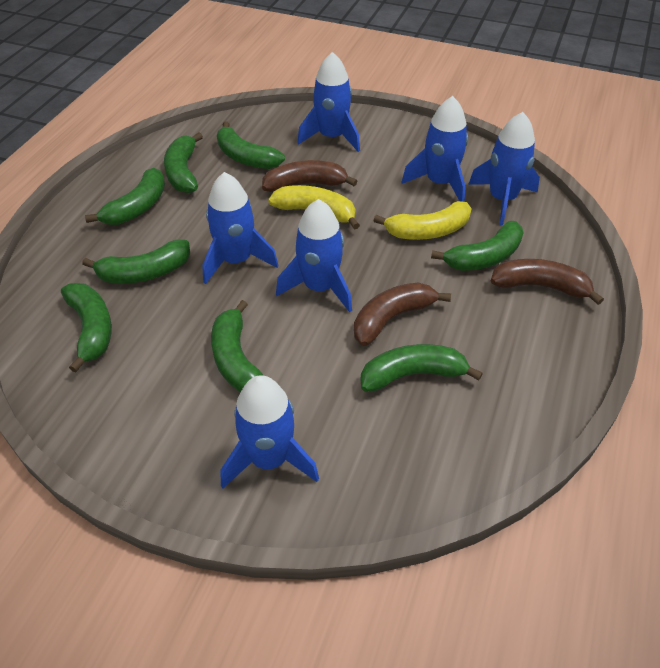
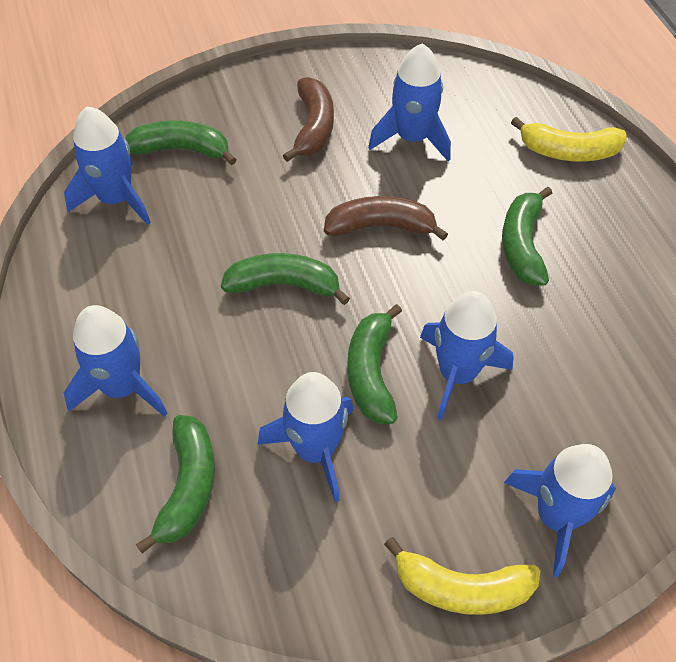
brown banana: [262,160,357,192] [354,283,451,346] [491,259,604,305] = 3 -> [283,77,334,162] [324,196,448,240] = 2
green banana: [61,283,112,373] [82,240,190,283] [85,168,165,225] [164,132,203,193] [211,300,264,392] [217,122,285,169] [361,344,483,392] [431,221,523,271] = 8 -> [125,120,237,165] [136,415,215,554] [221,253,350,305] [347,304,402,424] [502,187,552,285] = 5

